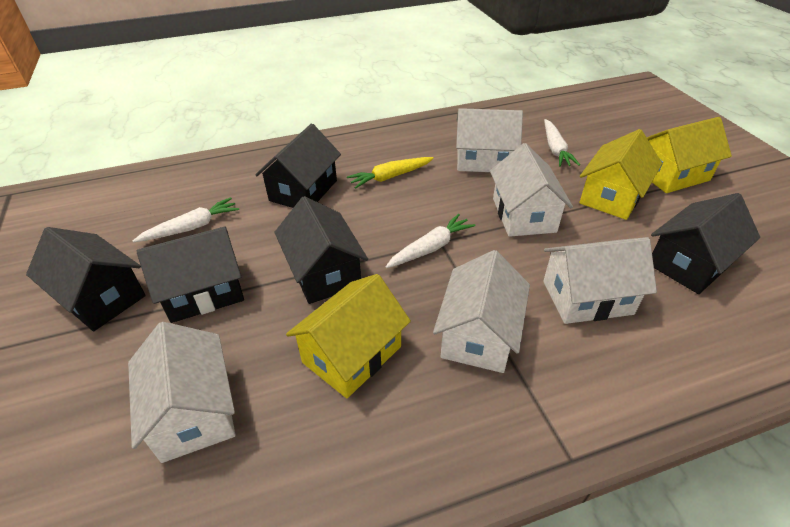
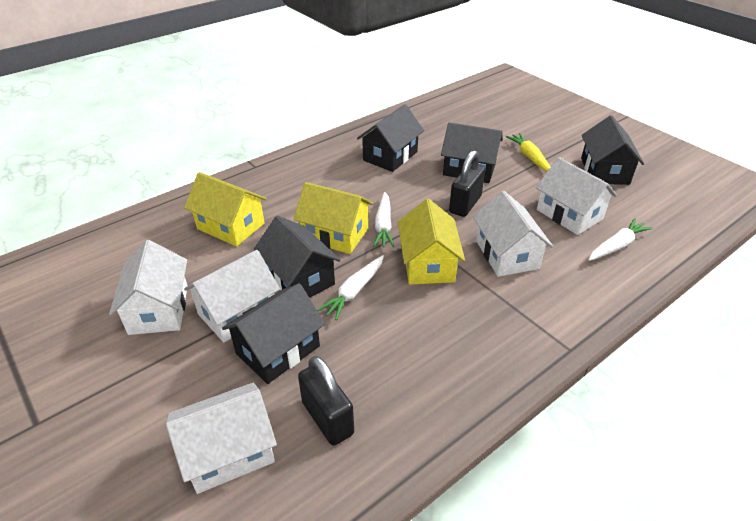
black padlock: none = 0 -> [298,356,354,445] [449,150,485,217] = 2

